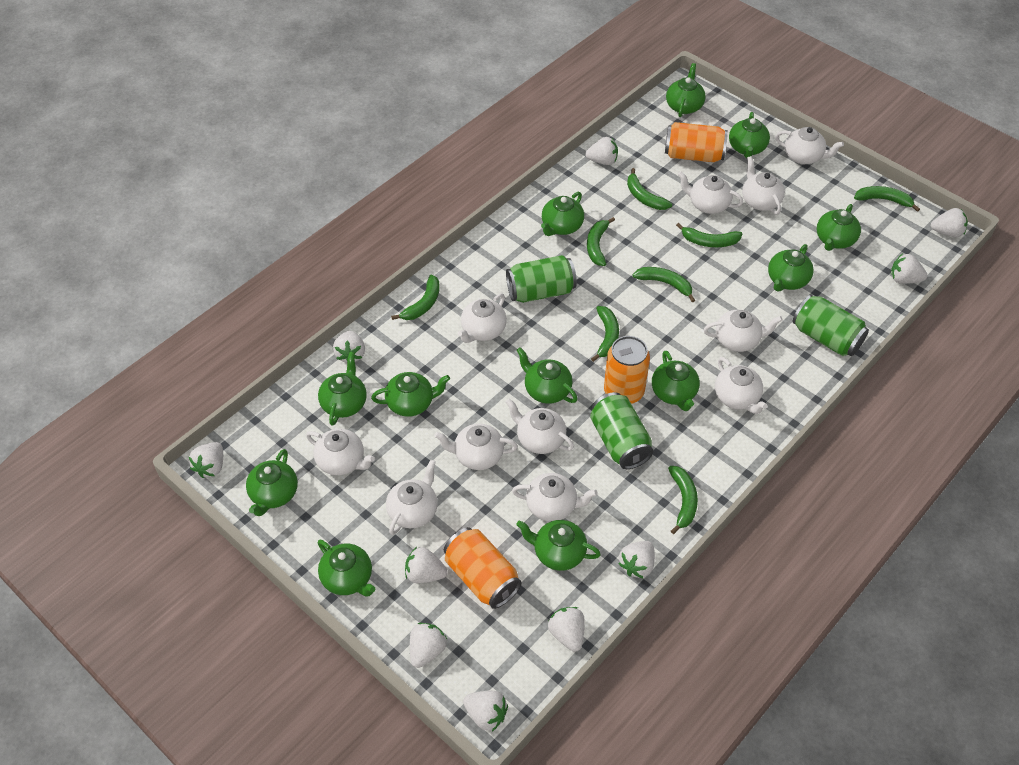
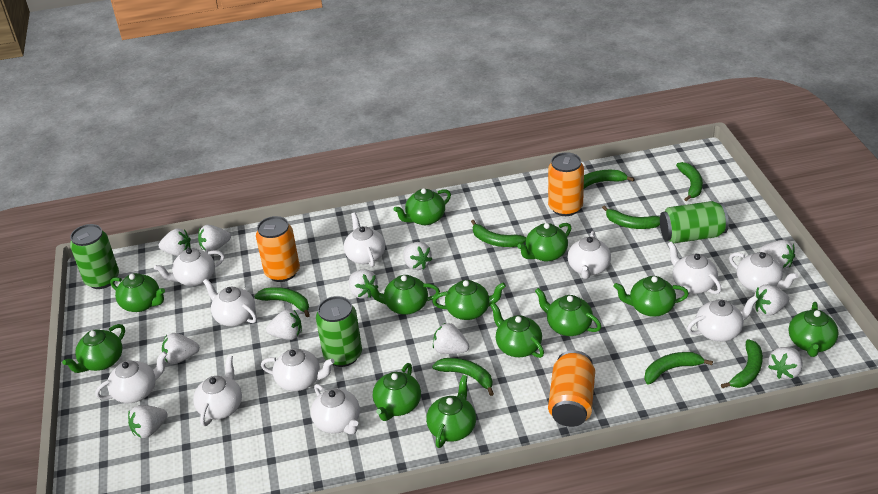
white strawberry: [189,442,223,478] [333,331,365,363] [405,547,448,583] [410,623,447,668] [463,691,508,731] [548,607,585,652] [585,137,618,165] [618,541,655,579] [891,254,928,284] [931,208,968,237] = 10 -> [128,405,167,438] [158,228,191,256] [162,333,200,364] [198,225,231,252] [266,309,302,340] [349,269,378,298] [403,242,432,270] [433,323,469,354] [754,284,789,316] [760,240,795,269] [768,347,803,379] = 11

